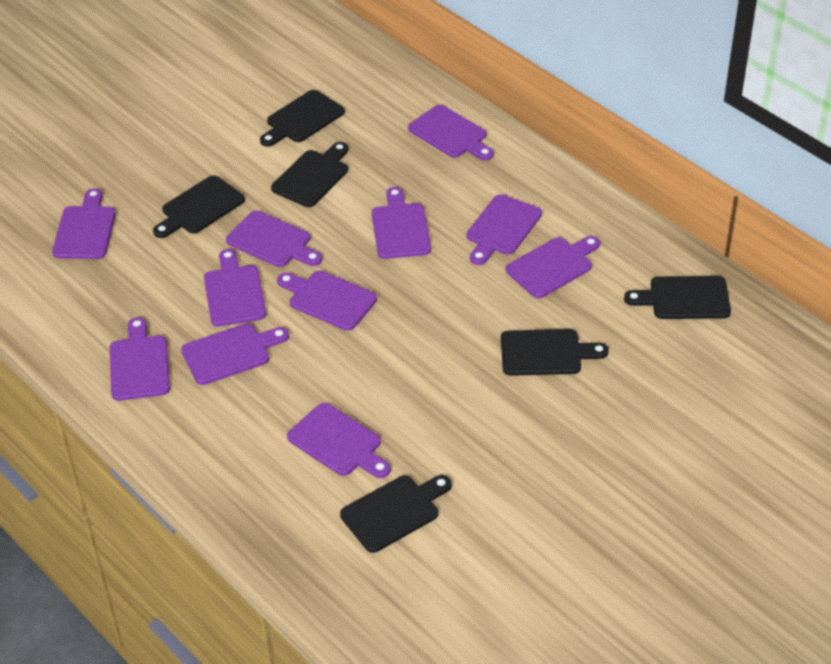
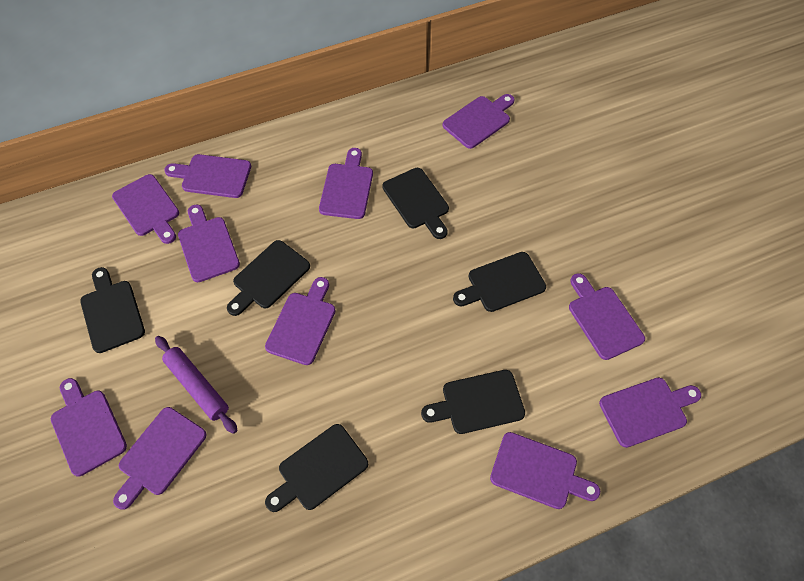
purple rolling pin: none = 0 -> [155,336,238,434] = 1

